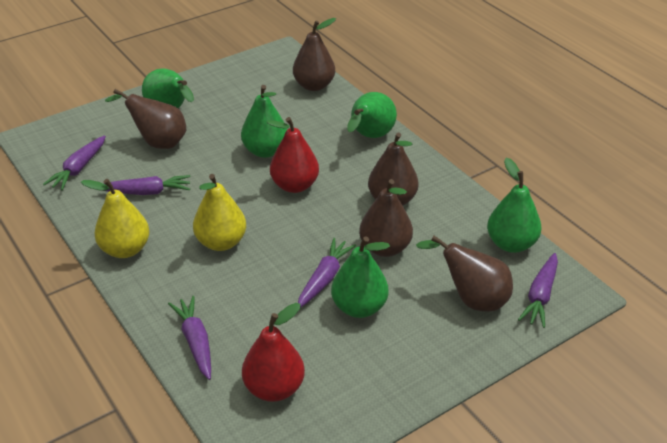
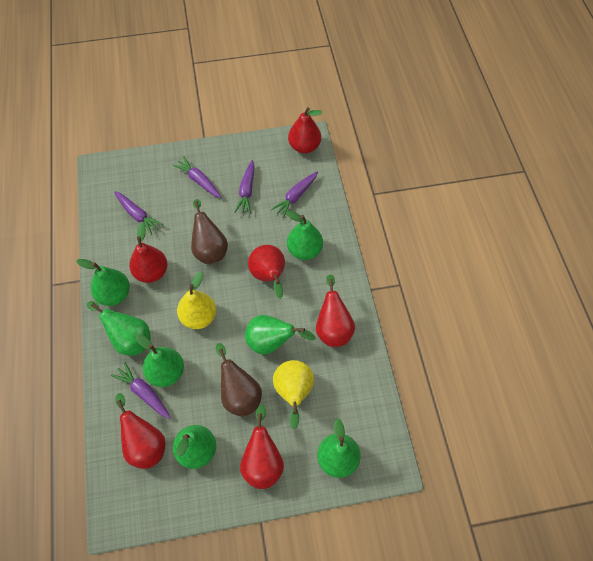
brown pear: [105,89,186,149] [293,18,336,91] [359,179,413,257] [368,132,419,205] [416,236,513,312] = 5 -> [191,199,228,264] [216,343,262,416] = 2
green pear: [142,68,194,108] [241,85,287,158] [331,236,390,318] [347,92,397,138] [487,158,541,253] = 5 -> [76,259,130,306] [87,301,151,355] [136,334,184,387] [173,425,216,469] [245,315,316,355] [286,211,323,260] [317,418,361,478] = 7
red pear: [242,303,305,402] [267,117,319,193] = 2 -> [115,393,166,469] [129,222,167,283] [240,405,284,489] [248,245,285,299] [288,107,322,153] [316,275,355,347] = 6

